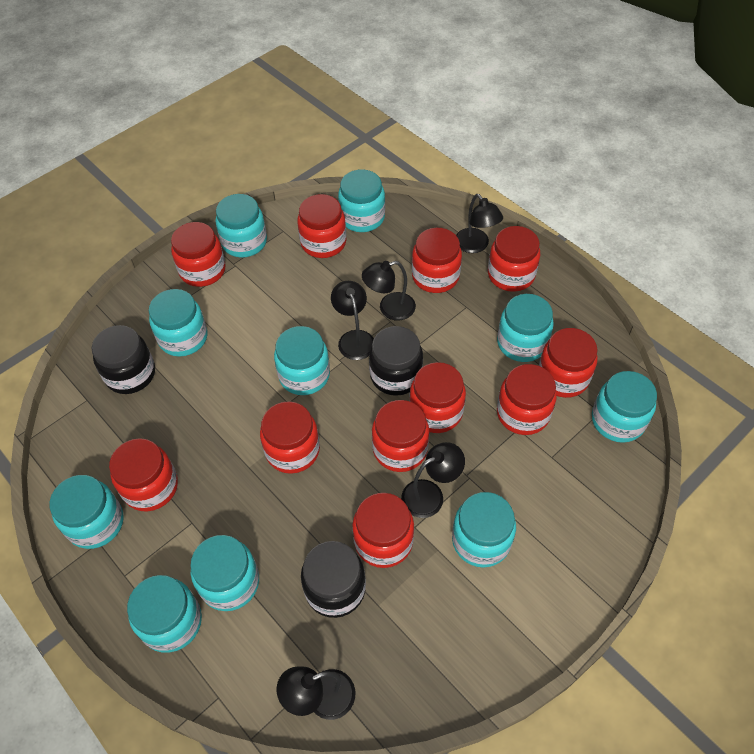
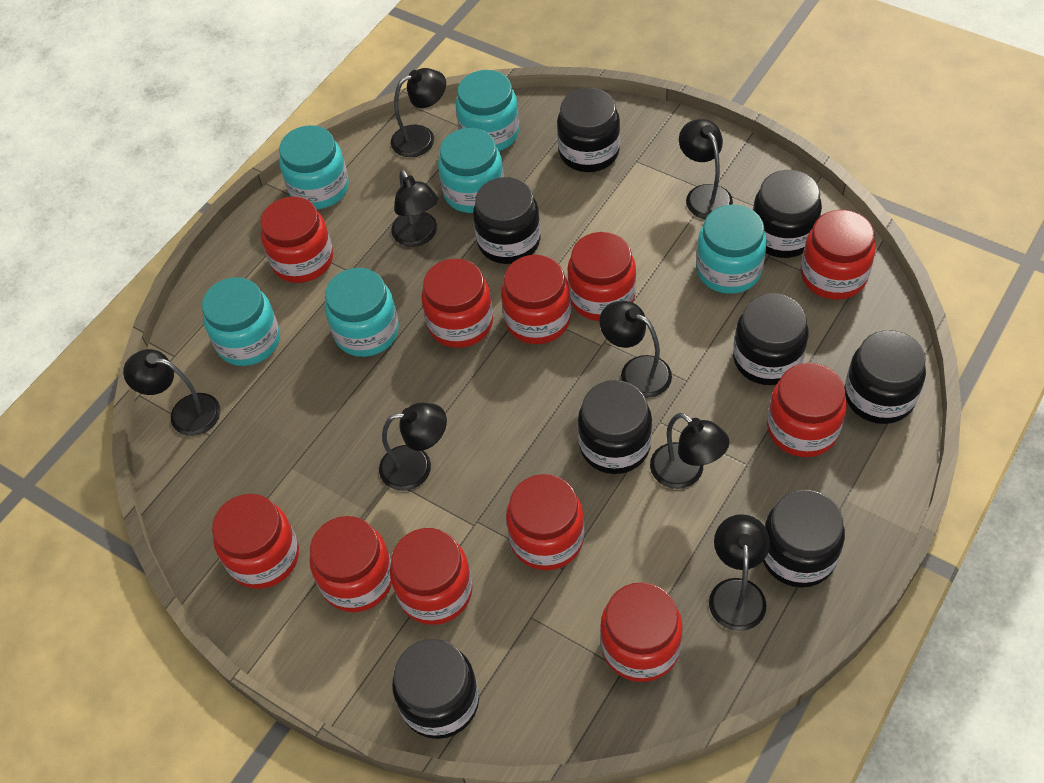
black jar: [92,325,155,394] [301,541,366,618] [369,326,423,396] = 3 -> [392,639,479,739] [473,177,541,264] [557,88,620,172] [578,380,652,474] [733,293,808,385] [753,170,822,258] [763,490,845,588] [845,330,926,424] = 8
black lamp: [277,666,355,720] [331,281,374,360] [362,261,416,321] [401,442,465,518] [456,194,503,253] = 5 -> [123,349,221,436] [379,403,447,491] [391,68,446,157] [391,169,438,247] [600,301,672,398] [650,413,730,489] [679,119,733,219] [709,514,770,631] = 8
turquoise jar: [50,475,124,549] [127,575,202,653] [149,289,207,357] [190,535,259,611] [215,194,267,258] [274,326,330,395] [338,169,385,232] [452,492,516,568] [497,294,554,362] [592,371,657,443] = 10 -> [202,277,280,366] [279,125,349,209] [325,268,399,357] [438,128,504,213] [456,70,519,151] [696,204,767,294] = 6

